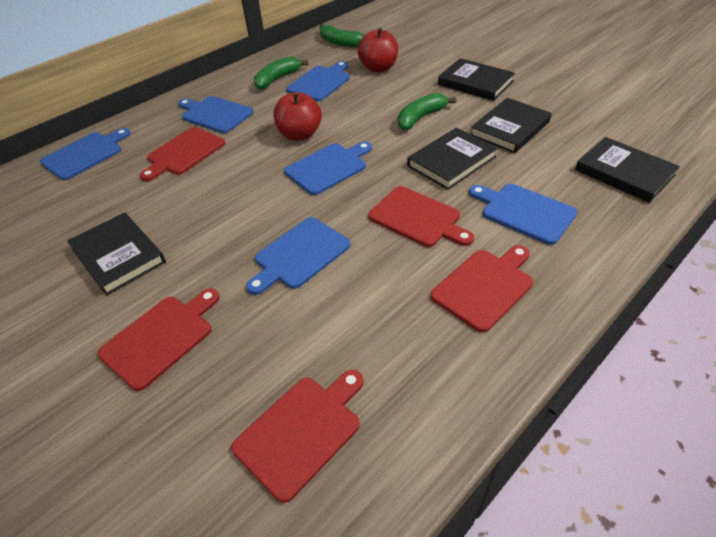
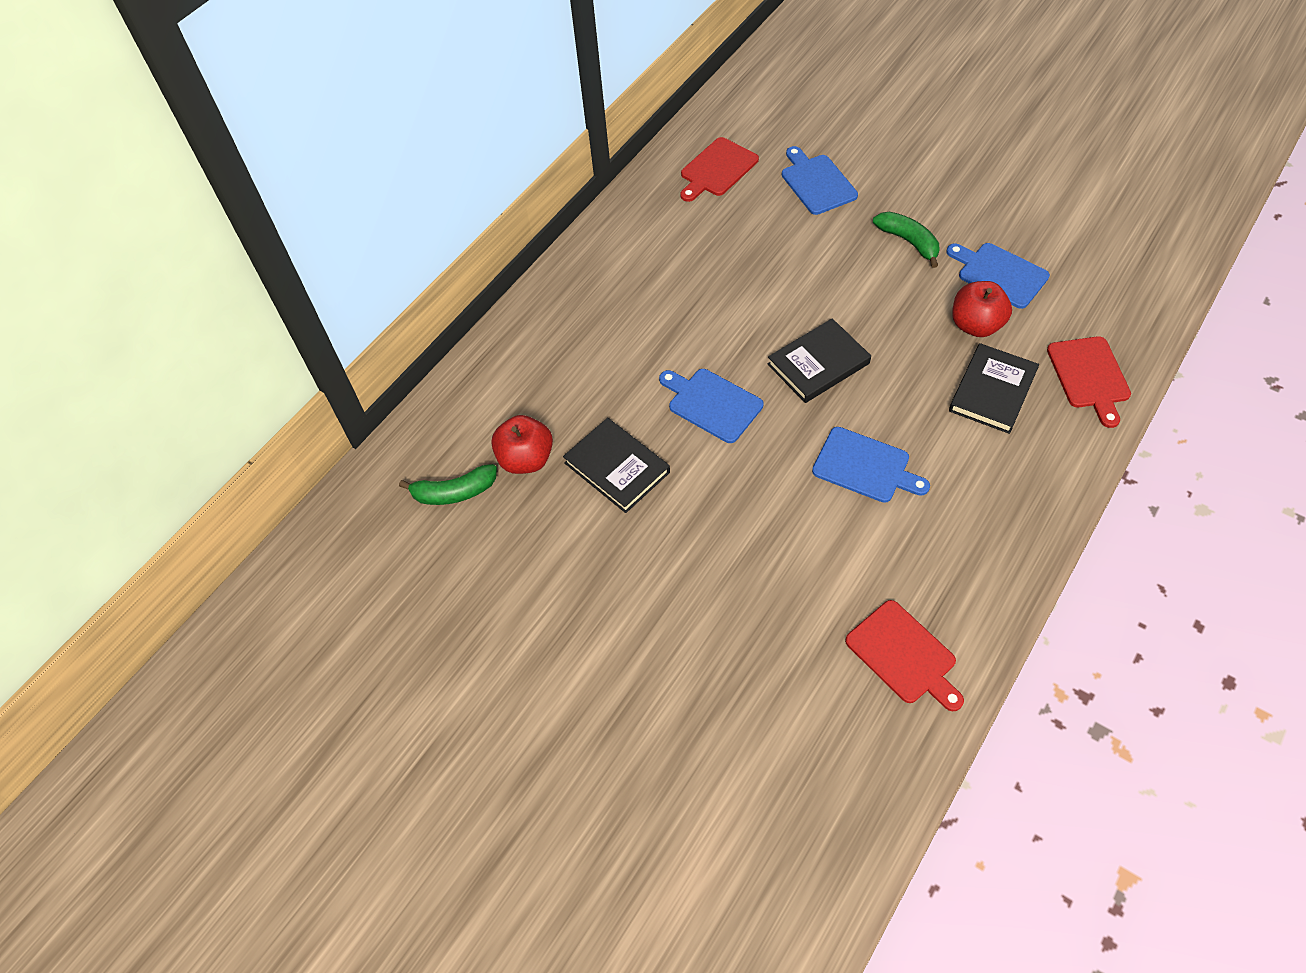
black book: [67,212,166,296] [407,128,498,190] [438,58,515,101] [471,98,552,153] [575,137,680,203] = 5 -> [563,418,670,513] [768,319,871,403] [949,343,1039,434] = 3
blue cutting board: [40,128,131,180] [178,96,253,133] [246,217,351,295] [284,142,372,195] [286,61,350,101] [469,184,577,245] = 6 -> [659,369,763,443] [782,146,858,215] [812,427,930,503] [946,243,1050,309] = 4
green banana: [254,56,308,90] [320,24,364,47] [398,93,456,130] = 3 -> [399,464,497,505] [873,212,939,268] = 2
red cutting board: [97,288,220,391] [140,127,225,181] [231,370,363,503] [368,186,474,247] [431,245,533,332] = 5 -> [680,137,759,202] [845,600,964,711] [1047,336,1131,428] = 3

